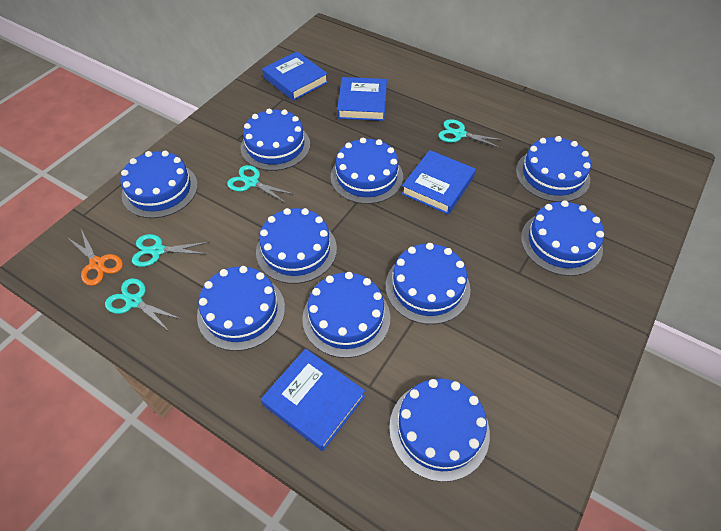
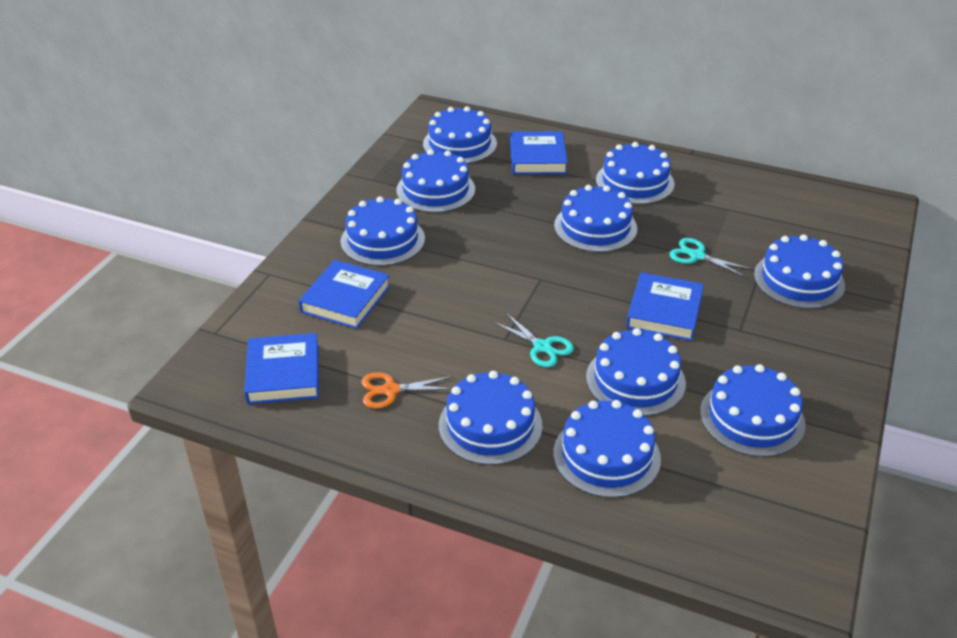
turquoise scissors: [105,278,181,331] [132,234,209,267] [227,165,295,203] [439,119,503,148] = 4 -> [493,313,574,367] [670,238,751,278] = 2

